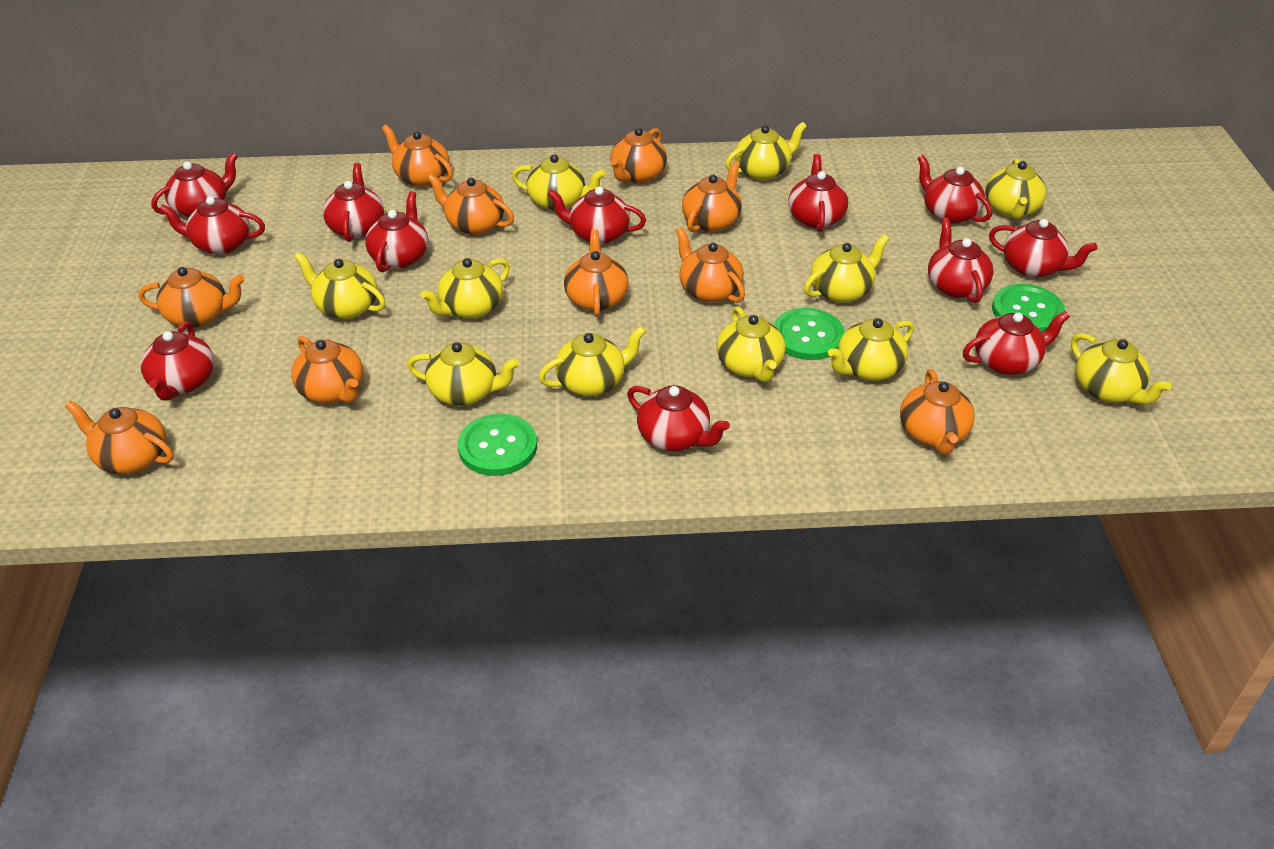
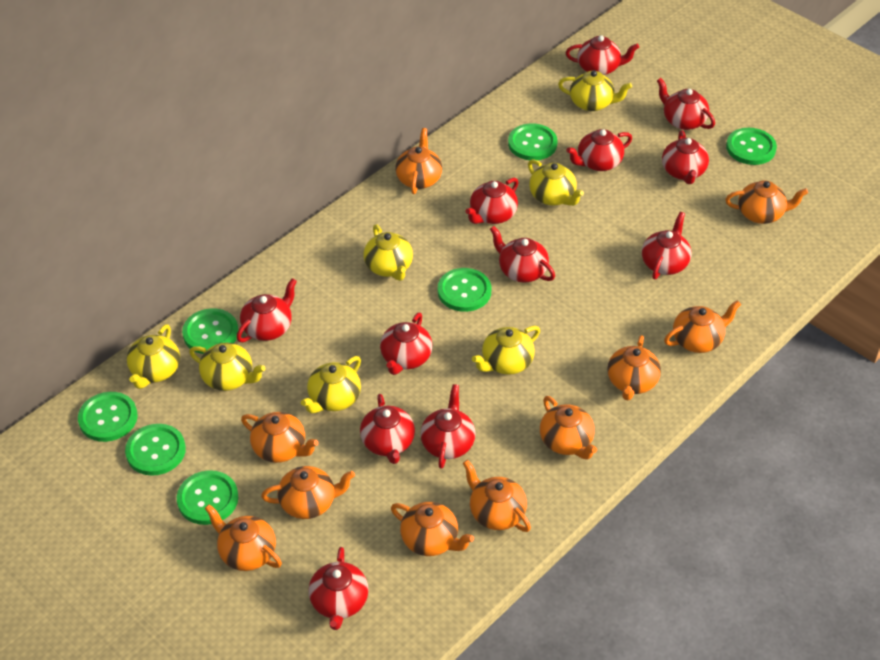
green button: [458,414,537,476] [773,308,845,360] [992,284,1065,332] = 3 -> [78,392,138,442] [125,424,186,476] [177,470,238,525] [182,308,238,354] [438,268,491,312] [508,124,557,160] [726,128,777,165] = 7
yellow teapot: [294,252,385,319] [407,342,519,406] [421,258,510,319] [512,154,605,211] [539,326,646,396] [717,306,785,382] [726,122,807,181] [804,234,889,303] [828,318,914,381] [985,158,1046,219] [1071,333,1172,405] = 11 -> [127,324,180,389] [189,343,266,391] [301,356,361,413] [364,224,413,281] [472,326,540,375] [528,159,584,206] [558,70,632,111] = 7

